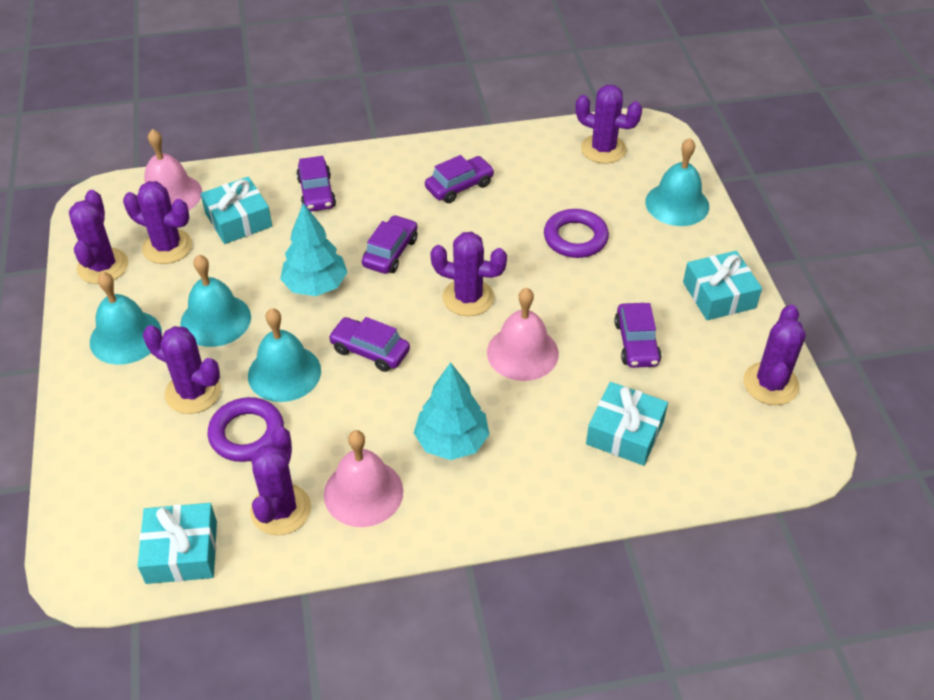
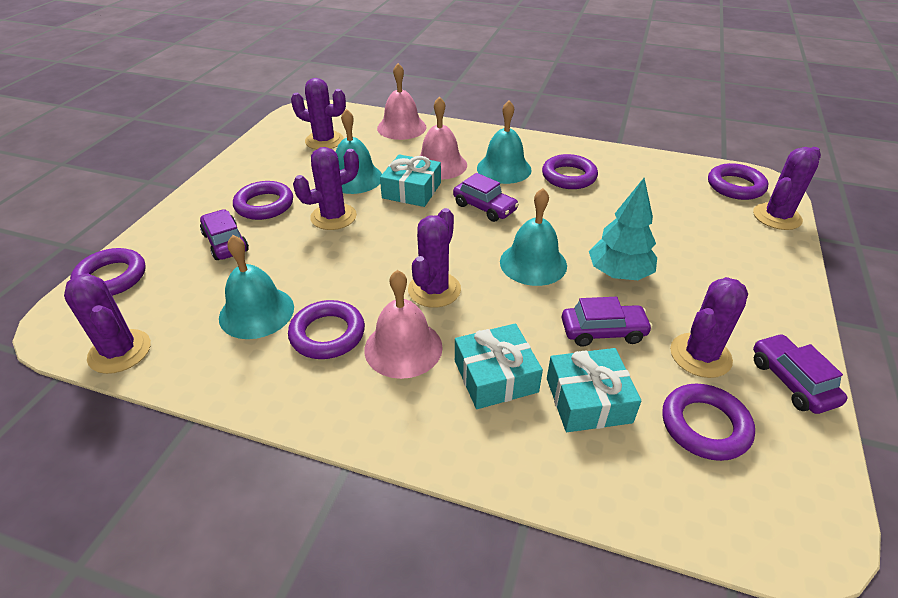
purple cactus: [69,190,128,284] [123,181,192,264] [143,325,221,414] [250,427,311,535] [430,232,507,316] [575,85,642,164] [743,305,806,405] = 7 -> [64,273,151,374] [291,78,346,150] [293,147,359,230] [408,208,461,308] [670,277,748,378] [753,147,821,230] = 6
purple car: [296,156,336,212] [328,317,410,372] [362,215,418,274] [425,155,495,203] [614,303,661,368] = 5 -> [200,209,249,260] [453,173,519,222] [562,297,653,347] [753,334,847,414] = 4
purple ring: [208,397,284,462] [544,209,609,258] = 2 -> [70,248,146,296] [233,181,293,220] [288,300,365,359] [542,154,598,189] [662,384,755,461] [708,163,768,200] = 6
turquoise gift: [138,503,217,584] [201,177,272,244] [586,382,668,466] [683,251,762,320] = 4 -> [380,154,441,207] [455,323,543,409] [547,348,641,432] = 3
turquoise tree: [280,203,348,296] [414,362,490,460] = 2 -> [589,178,657,280] = 1

